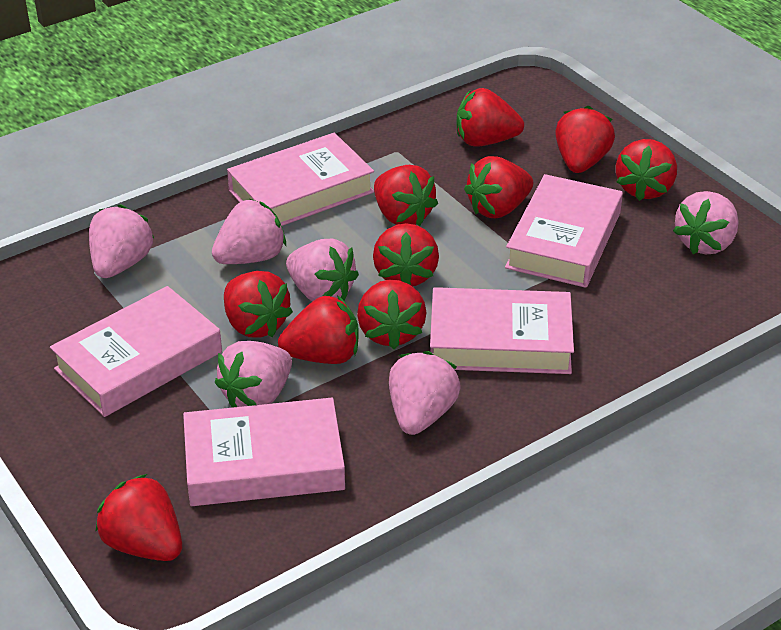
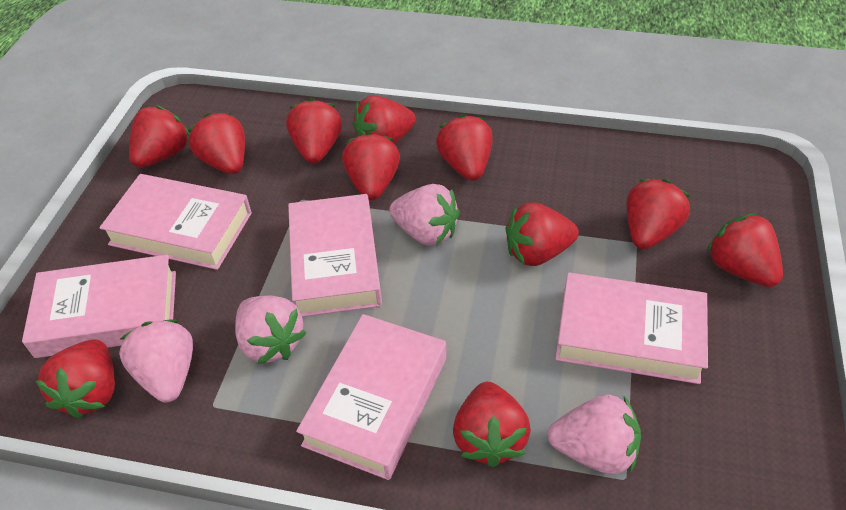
pink strawberry: [89,204,154,278] [212,199,286,264] [215,341,292,408] [286,239,359,301] [389,351,461,435] [673,191,738,254] = 6 -> [119,319,193,403] [235,295,307,364] [389,184,460,246] [547,395,641,474] = 4
red strawberry: [95,474,182,561] [224,271,293,338] [278,295,358,364] [357,280,427,349] [373,223,439,286] [374,165,438,226] [456,88,524,147] [464,156,533,218] [555,106,615,173] [616,139,677,201] = 10 -> [35,339,115,419] [129,106,190,168] [188,113,245,174] [286,98,342,163] [342,132,400,200] [353,95,416,144] [436,114,493,181] [453,382,531,468] [506,202,579,266] [627,179,690,249] [707,213,783,287] = 11

